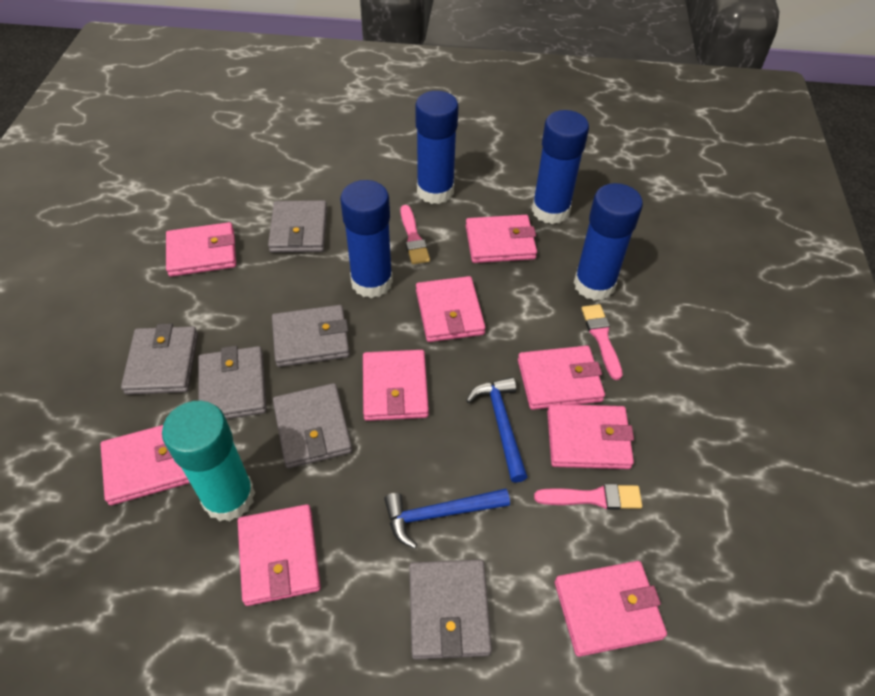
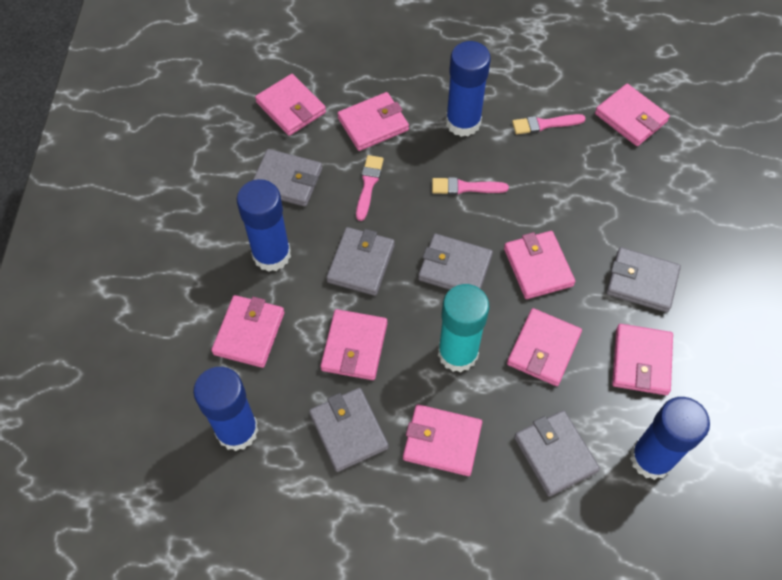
blue hammer: [384,488,510,549] [466,377,527,483] = 2 -> none = 0

